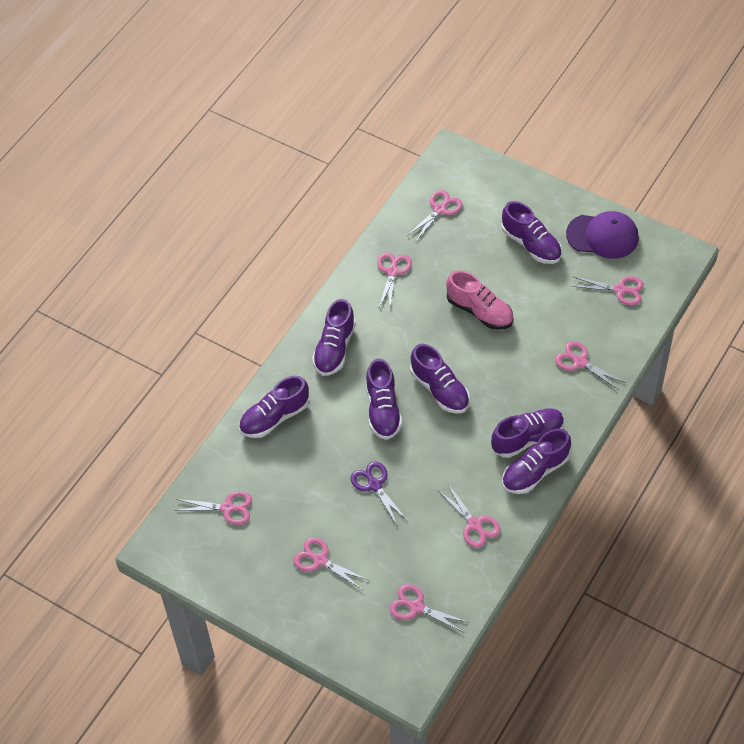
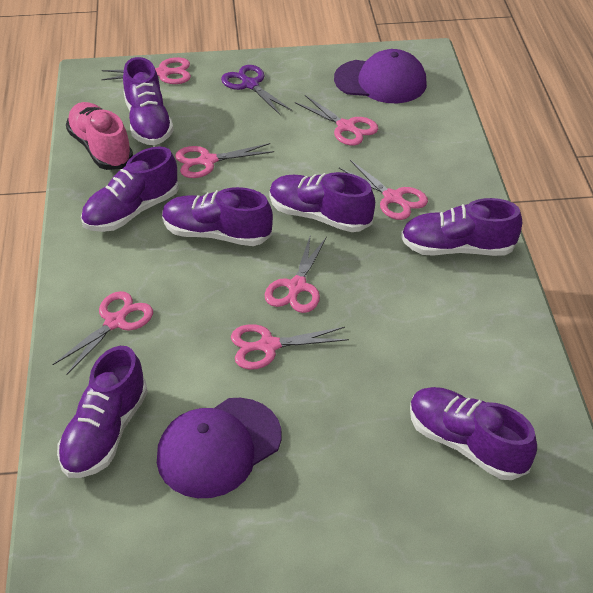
pink scissors: [175,491,252,525] [293,537,368,589] [377,252,412,307] [389,584,468,632] [407,190,463,241] [439,484,501,548] [555,341,626,390] [571,276,644,305] = 8 -> [52,291,153,375] [102,57,191,84] [175,143,274,178] [231,324,349,370] [265,234,327,313] [295,95,378,146] [339,160,428,220] = 7
purple cap: [566,211,639,259] = 1 -> [157,398,281,498] [334,49,427,103] = 2

